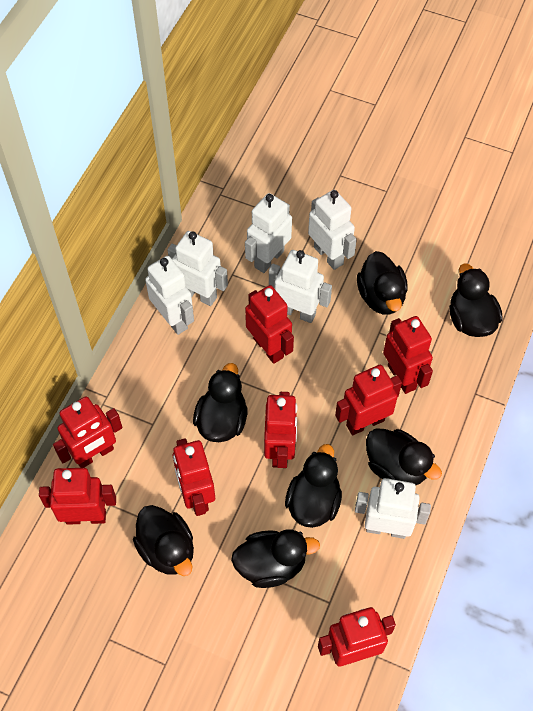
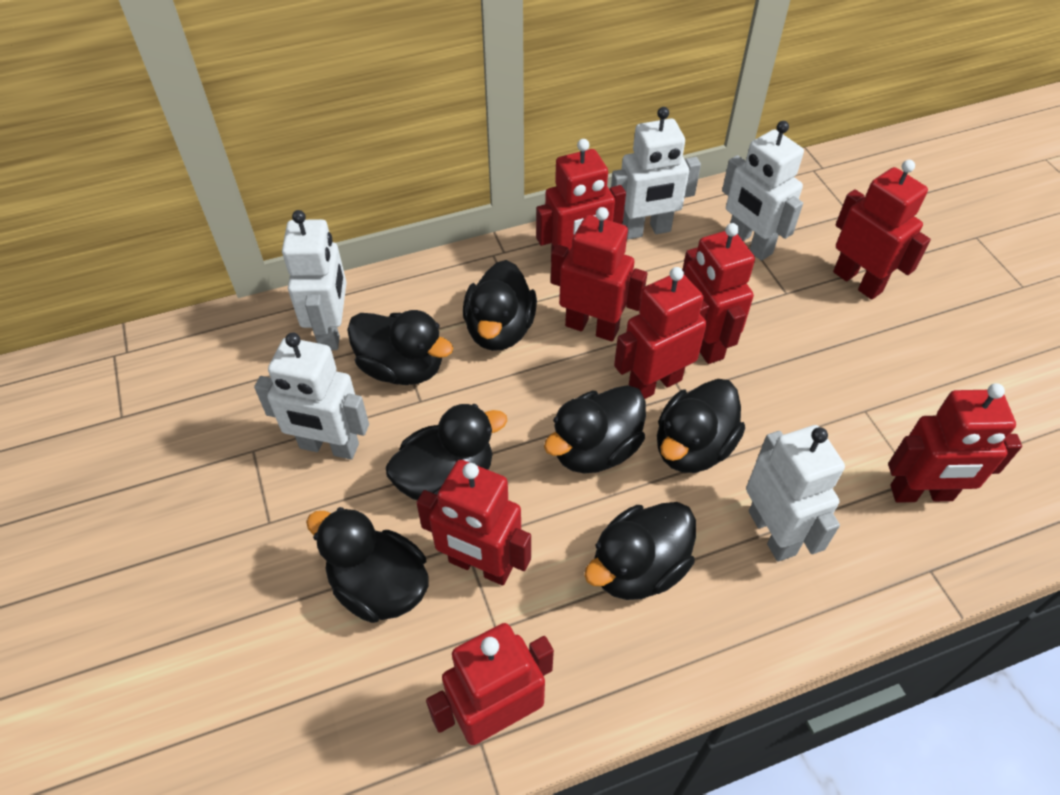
white robot: [145,256,194,335] [167,231,228,306] [245,193,292,273] [269,250,332,323] [308,190,357,270] [355,478,431,539] = 6 -> [254,332,369,459] [282,210,347,350] [611,107,701,240] [722,121,804,261] [746,425,845,562] = 5

